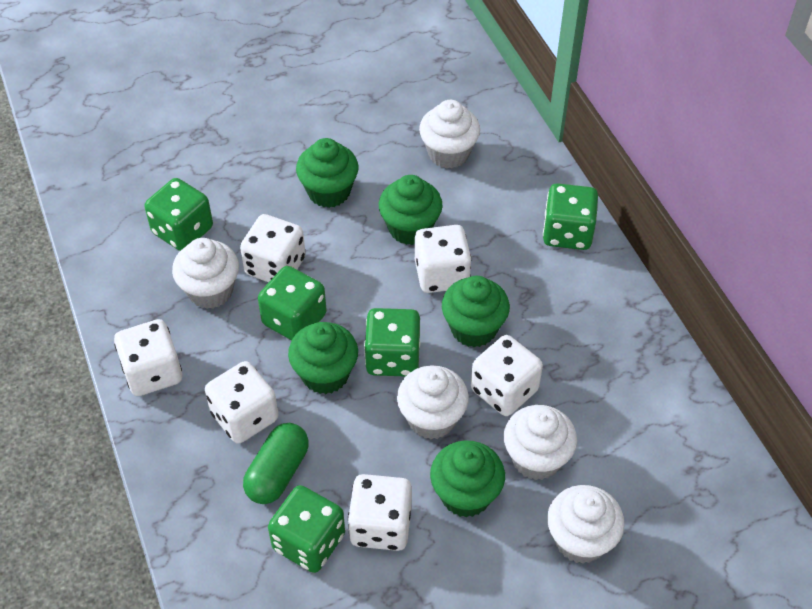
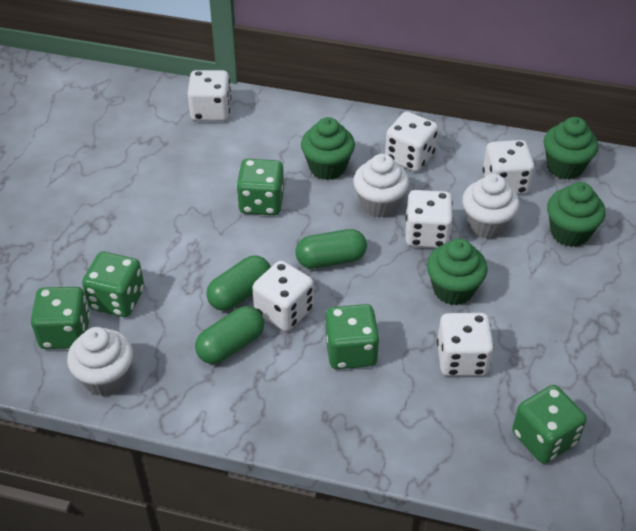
green capsule: [243,423,309,504] = 1 -> [195,306,264,364] [206,255,271,311] [295,229,367,269] = 3
green cupcake: [288,322,358,394] [296,138,358,208] [379,175,443,245] [430,440,505,518] [442,276,510,347] = 5 -> [301,117,355,180] [427,239,488,305] [544,117,598,180] [547,182,605,247] = 4
white cupcake: [172,238,239,309] [397,365,469,439] [419,100,480,169] [504,405,577,480] [547,485,625,564] = 5 -> [67,327,133,396] [353,154,409,218] [462,174,520,239] = 3

